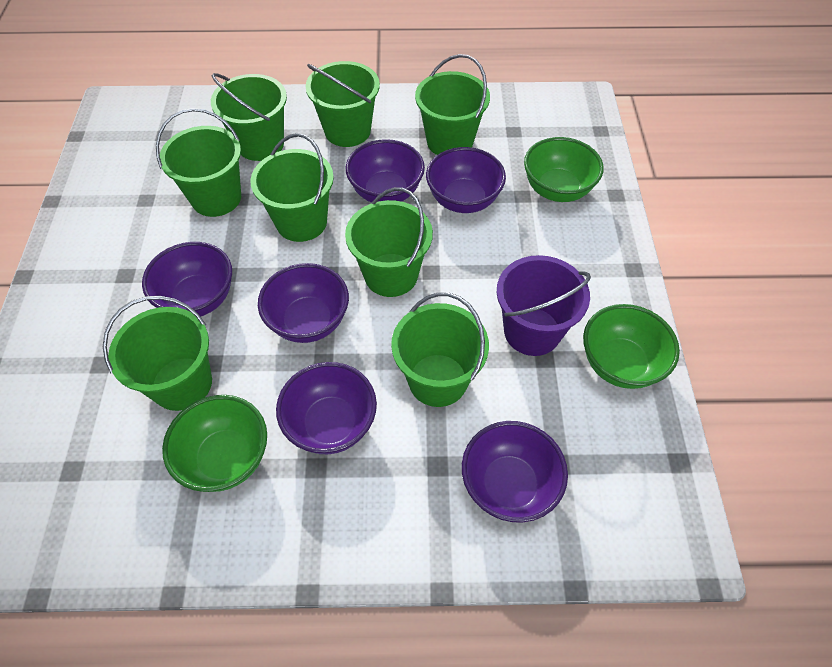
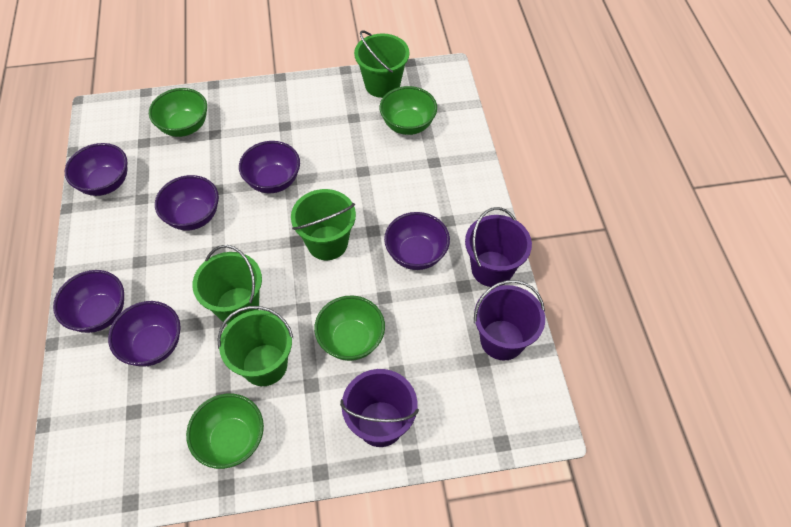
green bowl: [162,395,267,492] [524,137,604,202] [583,304,680,389] = 3 -> [149,88,207,137] [186,394,264,469] [314,296,385,361] [380,86,437,135] = 4
green bucket: [103,296,212,411] [156,108,241,217] [211,73,287,161] [250,133,334,242] [306,61,380,147] [345,187,433,297] [391,292,489,407] [415,54,490,155] = 8 -> [192,245,262,324] [218,306,293,386] [291,189,356,260] [354,30,410,98] = 4
purple bucket: [497,255,591,356] = 1 -> [340,369,419,447] [465,207,532,287] [474,280,545,360] = 3

